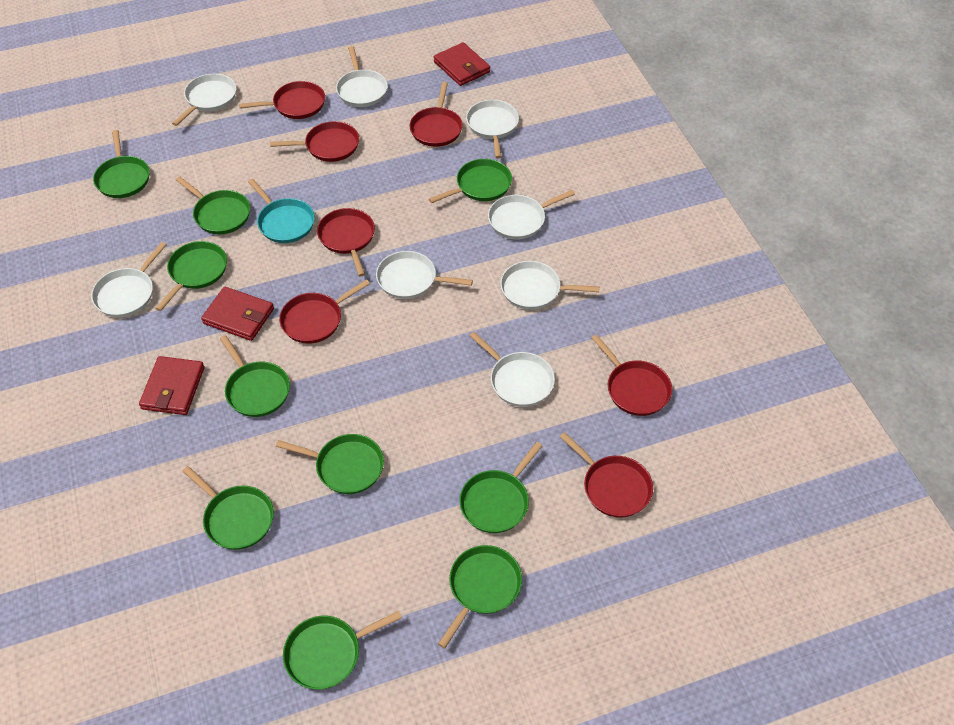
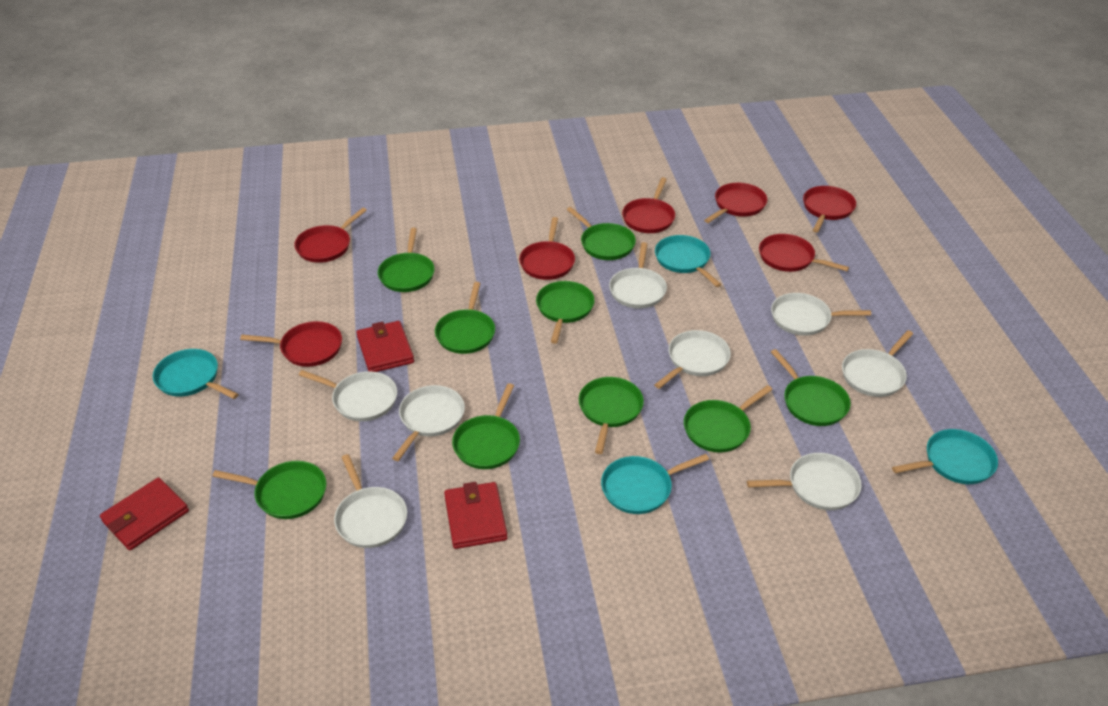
green pan: [93,130,150,198] [155,241,227,311] [176,177,250,234] [182,466,274,550] [220,335,290,417] [276,434,384,494] [283,611,402,689] [429,159,512,203] [438,545,522,648] [459,442,542,533] = 10 -> [212,461,327,519] [378,228,435,292] [435,282,495,354] [452,383,520,469] [536,281,595,344] [567,207,636,260] [579,377,644,454] [684,385,772,453] [771,349,851,426] = 9
turquoise pan: [248,179,315,243] = 1 -> [153,349,239,399] [601,454,709,514] [655,235,722,287] [892,429,998,484] = 4

